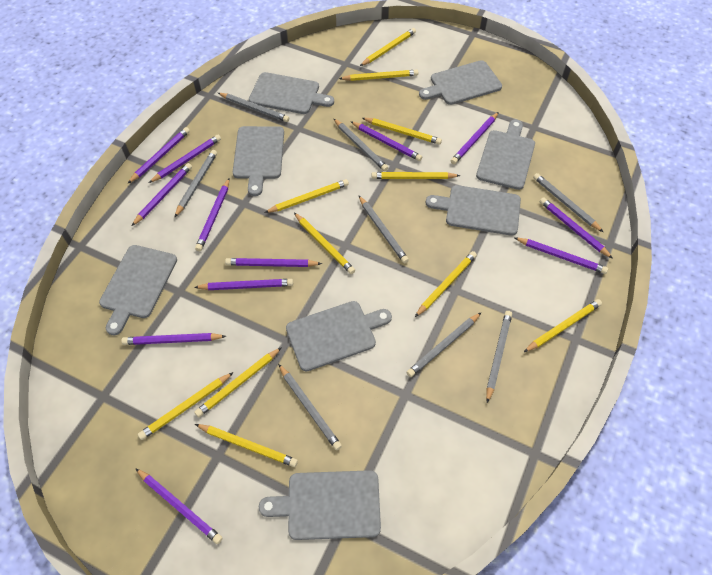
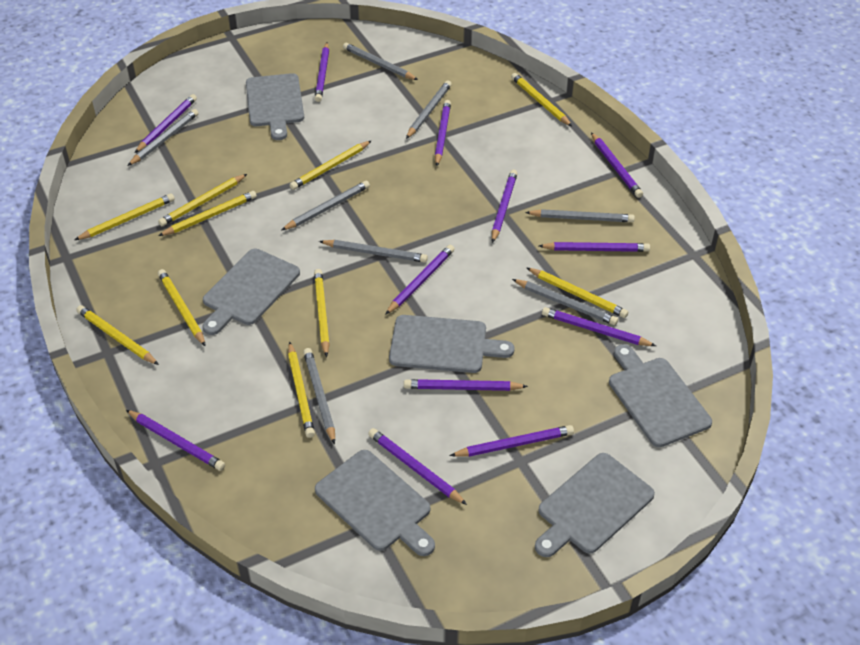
grey cutting board: [99,245,177,335] [233,126,284,196] [249,72,334,114] [259,470,381,540] [286,301,392,371] [419,60,502,105] [426,185,521,236] [476,119,535,190] = 8 -> [202,249,300,335] [246,73,304,140] [315,450,435,556] [389,315,515,373] [535,453,655,557] [609,344,712,447] = 6
yellow pencil: [138,372,234,440] [195,347,282,417] [195,424,298,467] [264,179,349,213] [294,213,355,274] [339,70,418,81] [360,28,416,66] [362,118,442,145] [371,172,460,179] [415,251,477,317] [524,299,602,352] = 11 -> [75,193,175,240] [76,305,159,365] [158,174,247,226] [158,191,257,236] [158,269,206,346] [288,342,315,438] [290,141,371,190] [314,269,330,357] [511,73,572,126] [527,268,628,318] = 10

